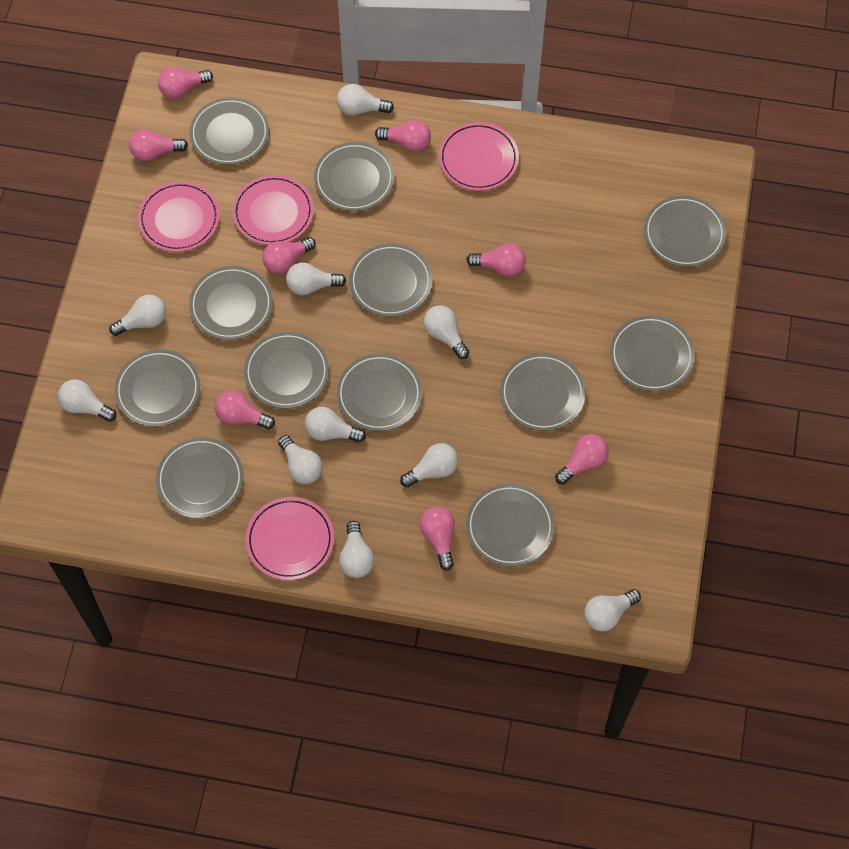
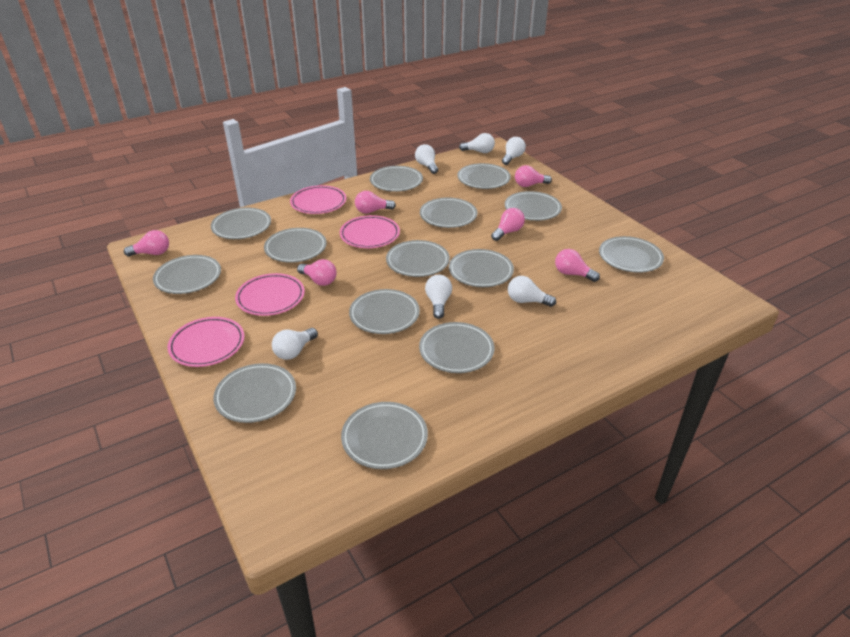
grey plate: [114,350,200,427] [156,438,244,518] [189,97,269,165] [189,266,273,340] [244,332,329,409] [314,142,395,211] [337,354,422,431] [349,244,432,317] [466,484,555,567] [500,353,586,431] [610,316,695,392] [644,196,726,267] = 12 -> [153,255,221,294] [211,208,271,239] [213,363,296,423] [264,228,327,263] [341,402,428,469] [349,289,420,334] [370,166,423,192] [386,240,450,277] [419,322,494,373] [420,198,477,228] [449,249,514,287] [458,163,511,189] [505,191,562,221] [599,236,664,273] = 14
pink light bulb: [129,129,188,161] [158,67,213,99] [215,390,275,429] [262,237,316,274] [375,120,431,152] [420,507,455,571] [466,244,526,277] [555,434,609,485] = 8 -> [124,230,169,256] [297,259,337,286] [355,191,396,214] [491,208,525,241] [515,165,552,187] [555,249,600,282] = 6
white light bulb: [58,379,116,422] [109,295,166,336] [278,435,323,484] [286,263,346,296] [305,407,366,443] [337,84,394,116] [339,521,374,578] [400,443,458,487] [424,305,469,359] [584,589,641,631] = 10 -> [272,328,318,360] [415,144,438,174] [425,275,452,319] [459,133,495,153] [502,137,526,165] [508,276,556,307] = 6

